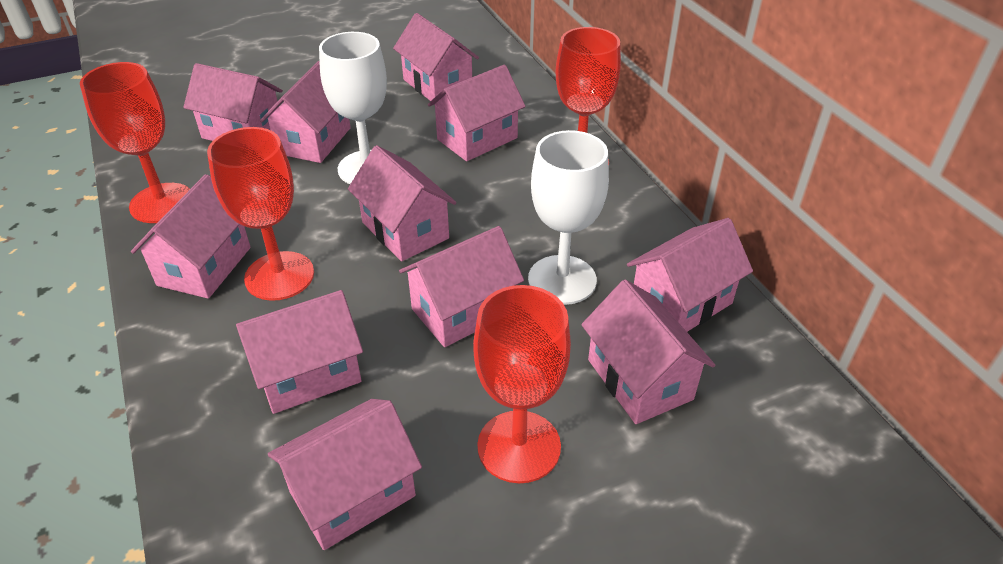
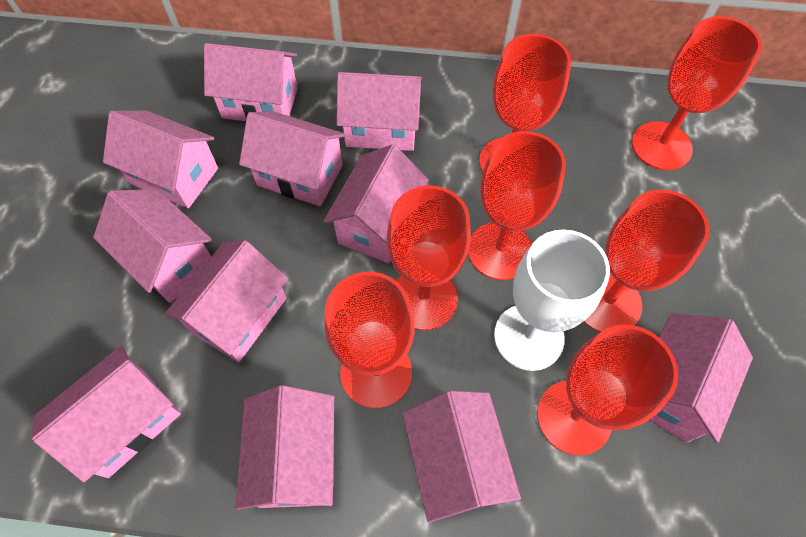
red goblet: [80,62,190,223] [207,127,314,301] [473,285,571,483] [556,27,621,163] = 4 -> [324,272,415,409] [387,185,470,331] [468,131,566,280] [479,34,571,172] [537,324,678,456] [584,190,709,333] [632,16,762,170] = 7
white goblet: [319,32,387,184] [528,130,609,305] = 2 -> [494,229,610,371] = 1

